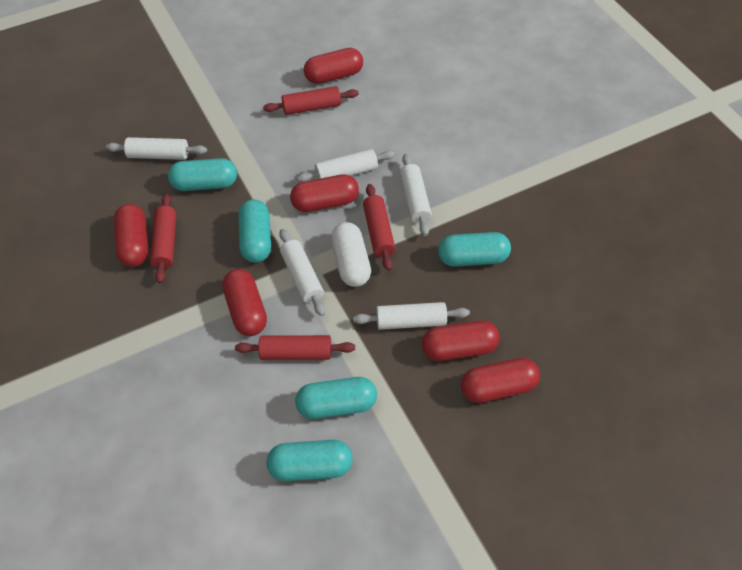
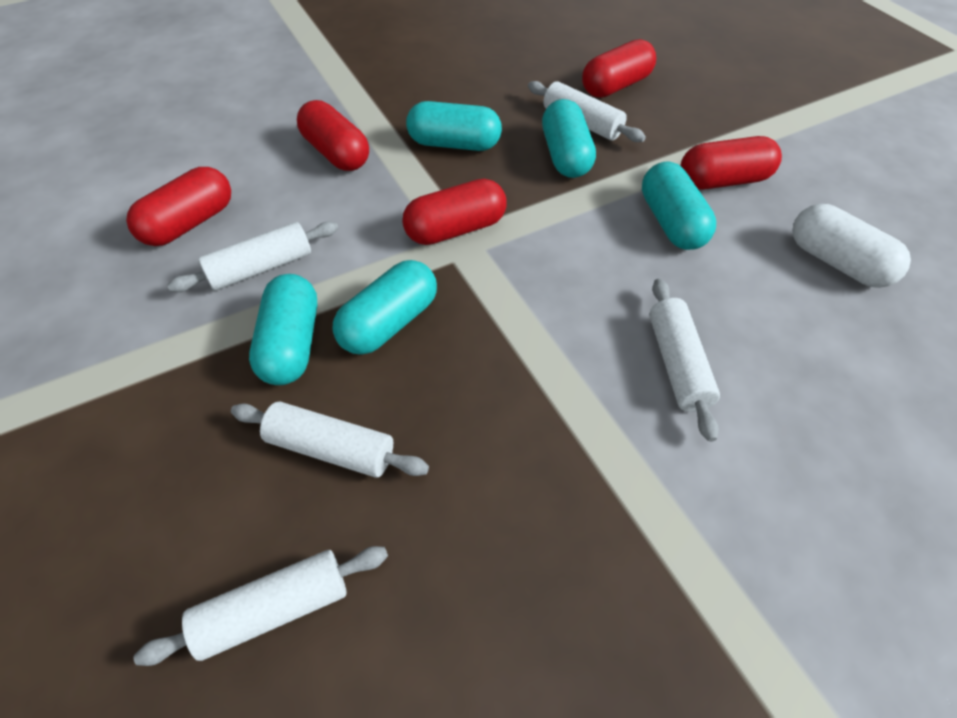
red capsule: [114,204,148,267] [222,269,267,336] [290,174,359,212] [304,48,363,84] [422,320,500,361] [460,358,540,403] = 6 -> [126,167,231,246] [297,100,369,171] [402,179,506,245] [582,39,656,98] [681,136,782,190] = 5
red rolling pin: [150,194,176,283] [235,335,355,360] [263,86,359,115] [363,184,395,271] = 4 -> none = 0

